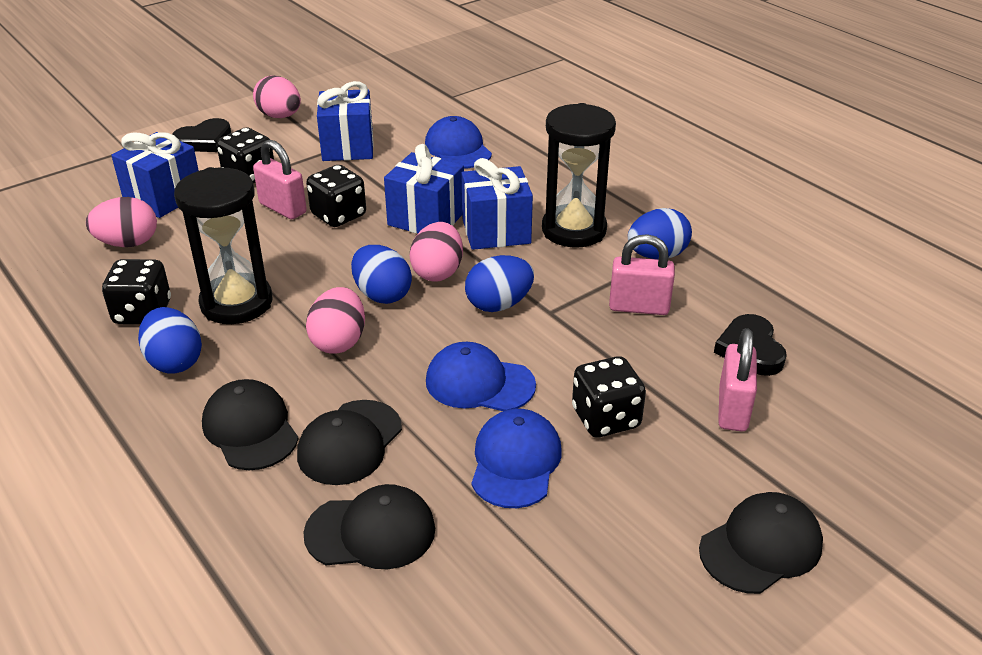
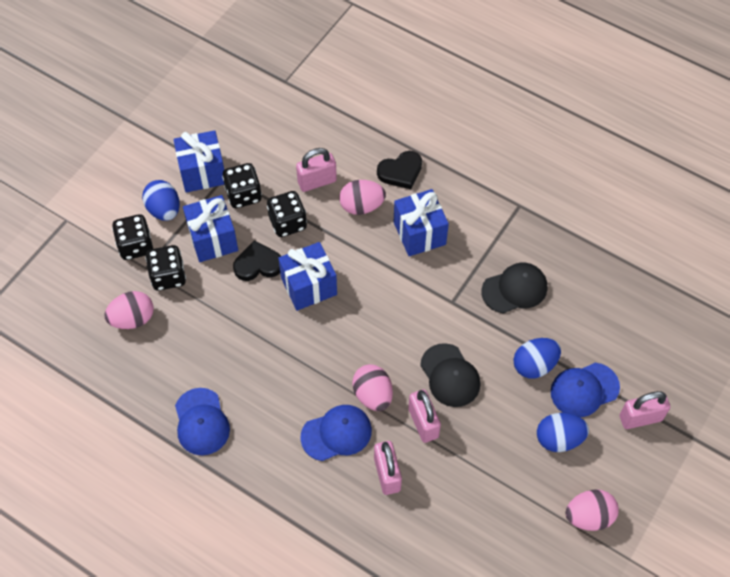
black cap: [202,379,299,470] [297,400,402,485] [303,484,435,569] [699,492,823,594] = 4 -> [420,343,481,407] [481,263,547,314] = 2
black hourglass: [174,167,273,324] [542,103,616,247] = 2 -> none = 0
blue egg: [138,307,202,374] [351,245,412,304] [465,255,534,312] [628,208,692,259] = 4 -> [142,180,180,221] [514,338,561,379] [537,413,589,452] = 3
pink padlock: [253,140,307,219] [609,234,675,315] [718,328,757,432] = 3 -> [296,148,337,192] [374,441,402,495] [408,389,441,443] [620,391,670,429] = 4

